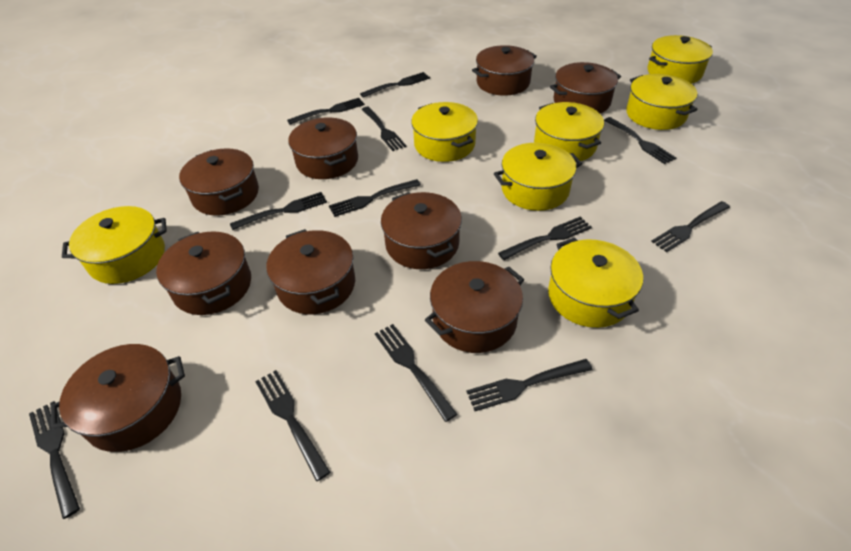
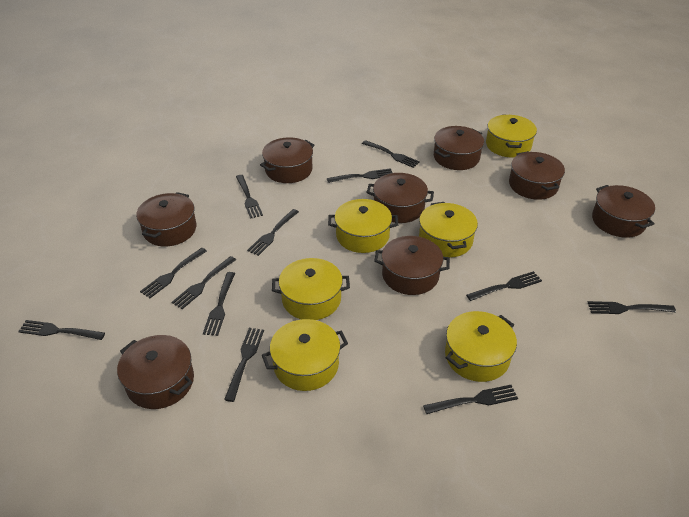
brown pot: [50,344,185,452] [156,231,251,315] [179,148,259,216] [266,229,355,314] [288,118,358,179] [381,192,462,269] [425,261,524,353] [472,45,537,96] [550,62,621,113] = 9 -> [117,335,194,409] [136,192,196,247] [260,137,314,183] [367,173,434,223] [374,236,450,295] [434,126,484,170] [509,151,565,200] [592,185,655,238] = 8
yellow pot: [62,206,167,284] [411,102,478,162] [494,143,582,211] [534,102,604,161] [548,238,643,328] [626,74,698,130] [647,35,713,84] = 7 -> [262,319,348,391] [272,258,350,320] [328,199,398,253] [419,202,478,257] [445,311,517,382] [486,115,537,158] = 6

